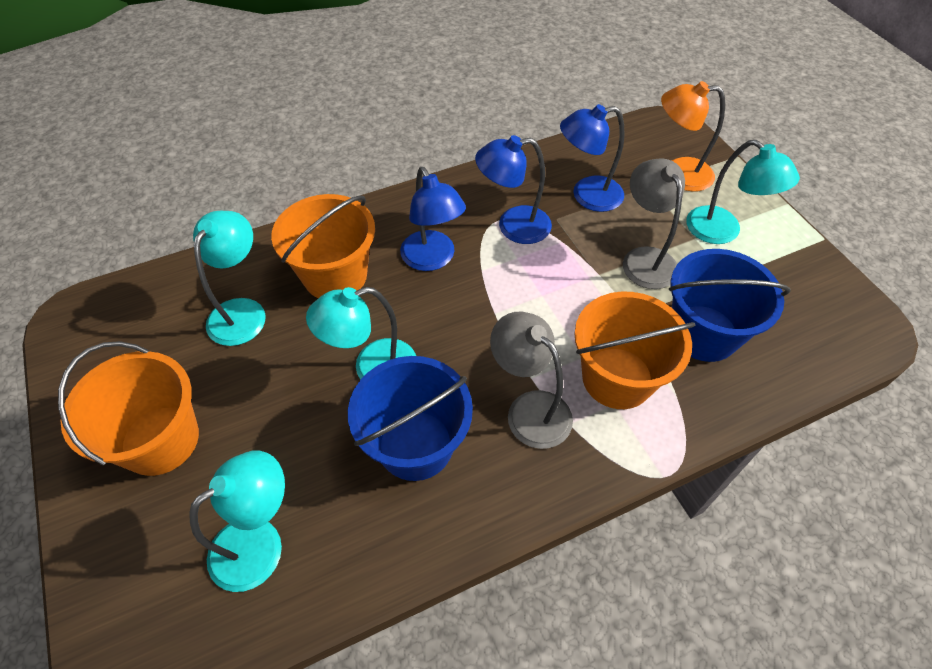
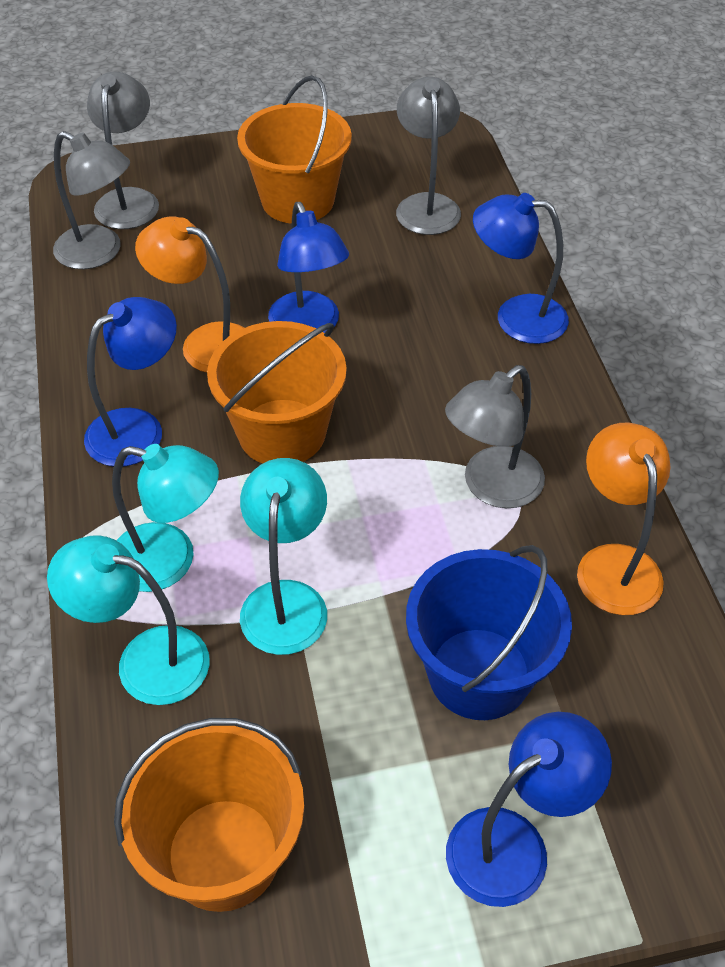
blue bucket: [348,356,473,481] [669,249,791,362] = 2 -> [406,545,572,720] = 1
blue lamp: [400,167,466,271] [475,135,552,244] [560,104,625,212] = 3 -> [84,297,177,466] [268,202,349,333] [446,712,612,907] [473,193,569,344] = 4
grey lamp: [490,312,573,449] [623,158,685,289] = 2 -> [53,131,130,269] [87,72,159,229] [396,77,461,235] [445,365,545,508] = 4
orange lamp: [661,81,725,192] = 1 -> [135,216,244,373] [577,423,670,615] = 2
turquoise lamp: [189,451,285,592] [193,211,266,346] [306,287,416,380] [686,140,800,244] = 4 -> [47,535,210,705] [112,444,219,592] [240,458,327,655] = 3

